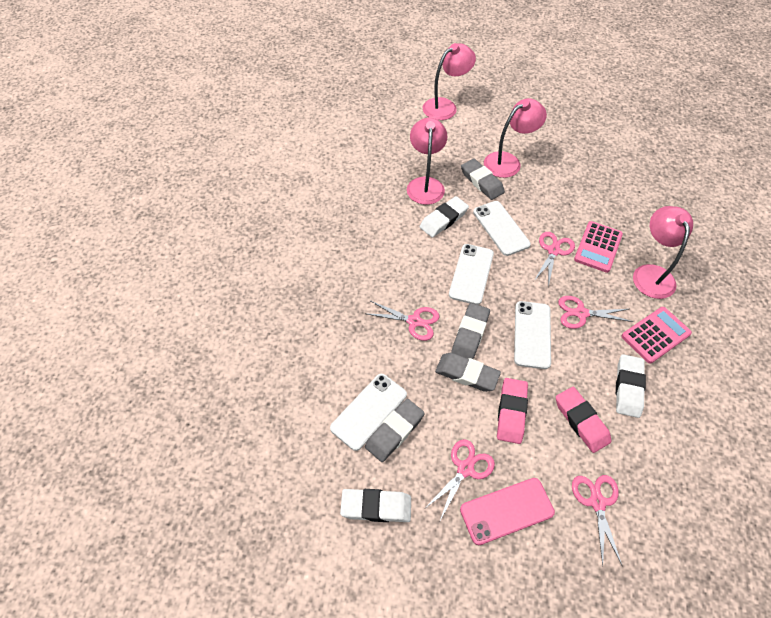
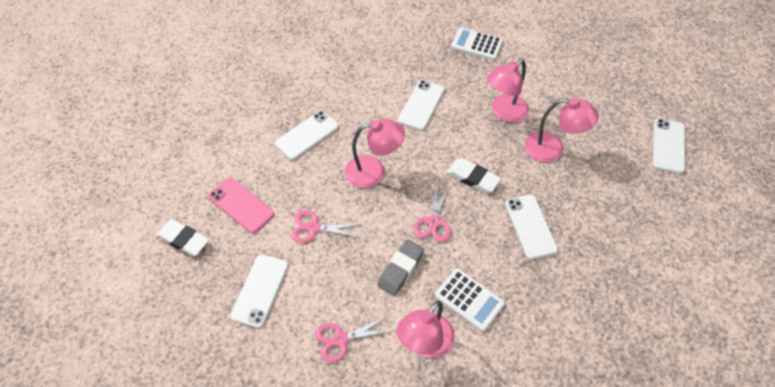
grey eraser: [365,399,425,462] [435,353,501,392] [452,303,490,359] [461,159,505,200] = 4 -> [377,239,424,296] = 1
pink calculator: [574,221,623,273] [622,307,692,364] = 2 -> none = 0
pink eraser: [497,378,528,444] [556,387,611,453] = 2 -> none = 0
pink scissors: [367,301,439,341] [424,439,495,520] [534,232,575,287] [558,296,633,329] [572,475,622,566] = 5 -> [291,210,362,243] [315,316,390,363] [414,183,451,242] = 3
white calculator: none = 0 -> [435,268,505,332] [451,27,503,60] = 2
white eraser: [340,489,411,522] [420,196,469,238] [616,354,646,418] = 3 -> [156,219,209,256] [446,158,501,193] = 2
white phone: [330,374,407,451] [449,244,494,305] [473,201,531,256] [514,301,551,369] = 4 -> [230,254,288,328] [275,111,339,160] [398,80,445,131] [505,194,558,259] [653,118,685,174] = 5

